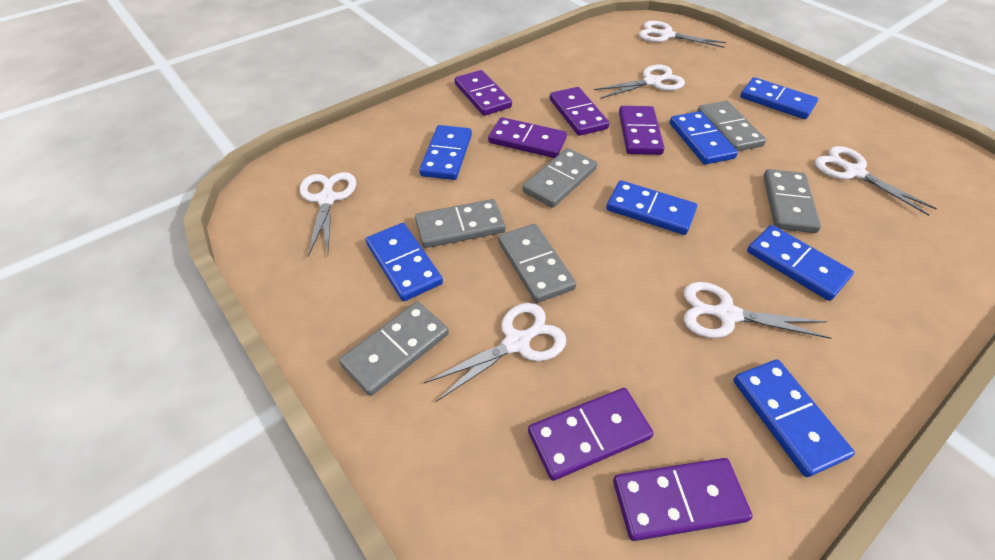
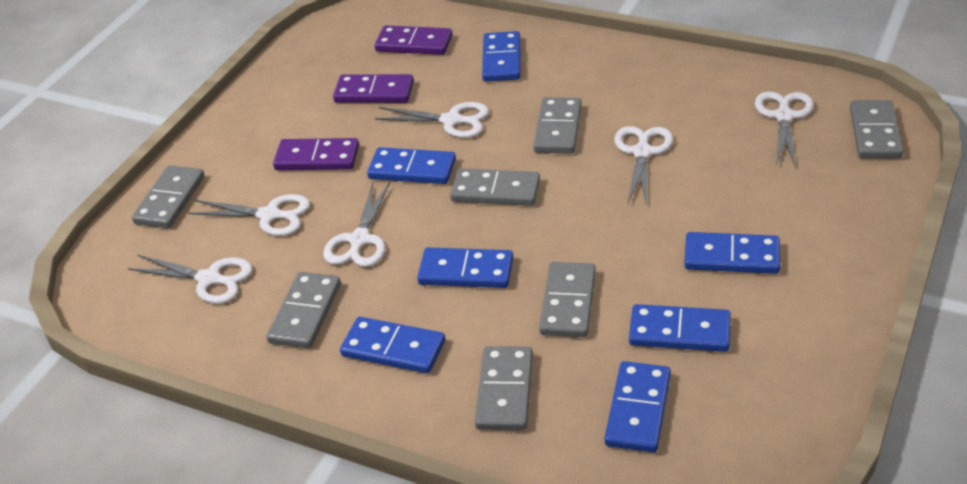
grey domino: [339,302,449,396] [415,199,506,248] [498,224,576,303] [522,148,597,208] [697,101,766,151] [763,169,821,233] = 6 -> [132,165,205,228] [267,272,341,348] [450,168,540,206] [475,346,533,430] [533,97,582,154] [539,262,596,337] [850,100,903,158] = 7
purple domino: [454,70,512,116] [488,117,567,158] [528,388,654,481] [550,87,609,136] [613,458,753,541] [619,106,665,155] = 6 -> [273,138,359,170] [333,74,414,103] [374,25,453,55] = 3

